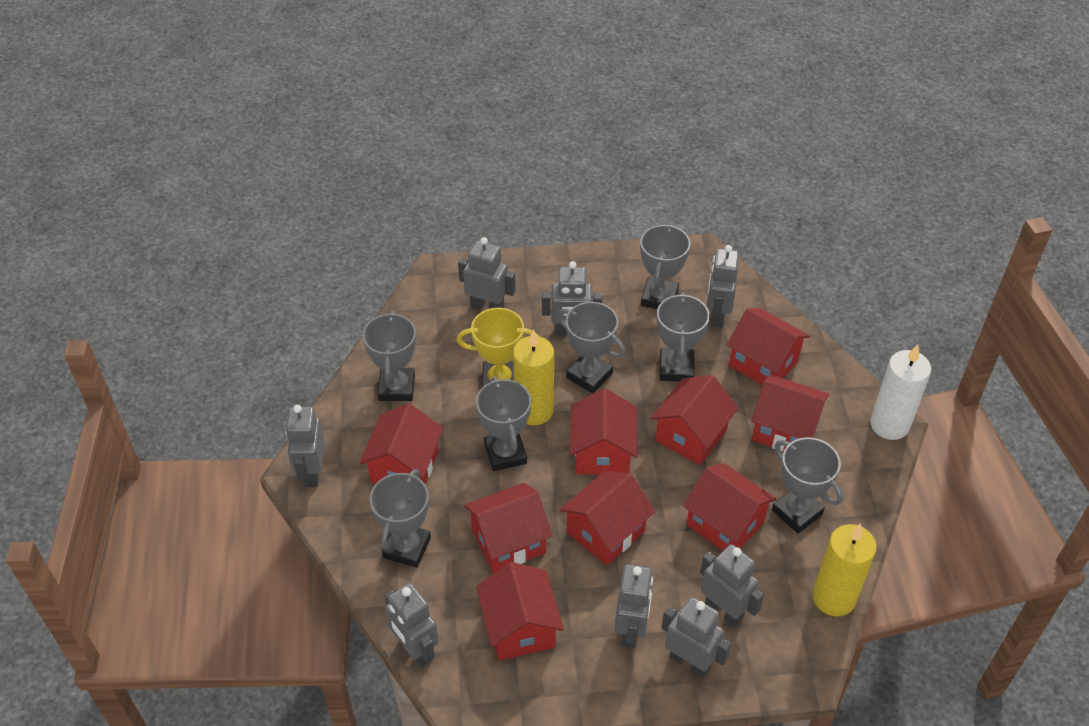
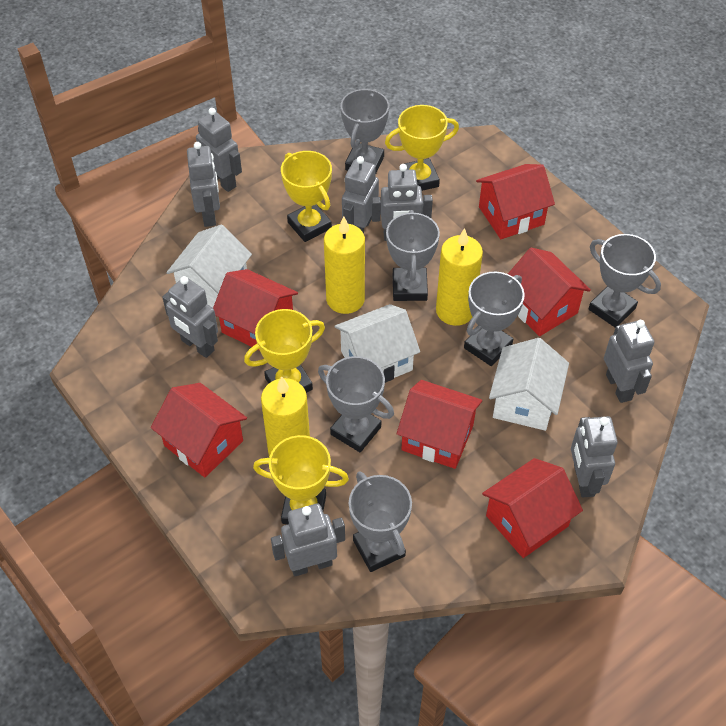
grey trophy: [363,311,416,401] [370,469,431,568] [476,377,531,471] [558,302,626,394] [640,224,690,309] [657,292,710,382] [772,437,843,534] = 7 -> [318,356,394,452] [341,89,389,173] [349,471,412,572] [386,210,440,301] [464,272,525,366] [589,234,661,328] = 6
red house: [360,403,443,484] [465,483,552,573] [476,562,564,661] [560,471,655,566] [570,388,637,475] [651,375,738,465] [683,463,776,551] [727,308,810,385] [751,375,829,451] = 9 -> [151,383,247,478] [213,269,298,351] [397,380,482,469] [476,164,555,239] [482,458,583,558] [508,248,591,336] = 6
white candle: [870,344,931,440] = 1 -> none = 0
white house: none = 0 -> [166,225,252,308] [335,304,420,383] [489,338,569,431] = 3
yellow candle: [513,330,554,425] [813,524,877,617] = 2 -> [261,376,310,457] [324,217,365,314] [436,228,483,326] = 3
yellow trophy: [457,308,539,387] = 1 -> [244,309,325,393] [253,435,349,524] [281,151,332,242] [385,105,459,191] = 4

